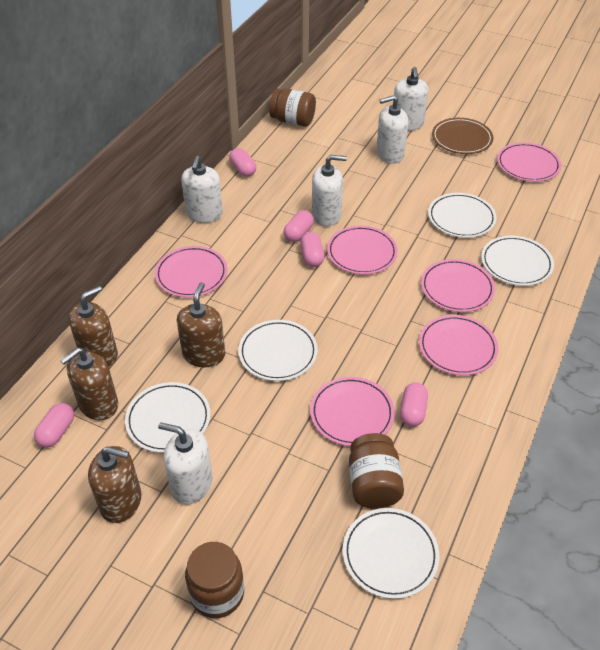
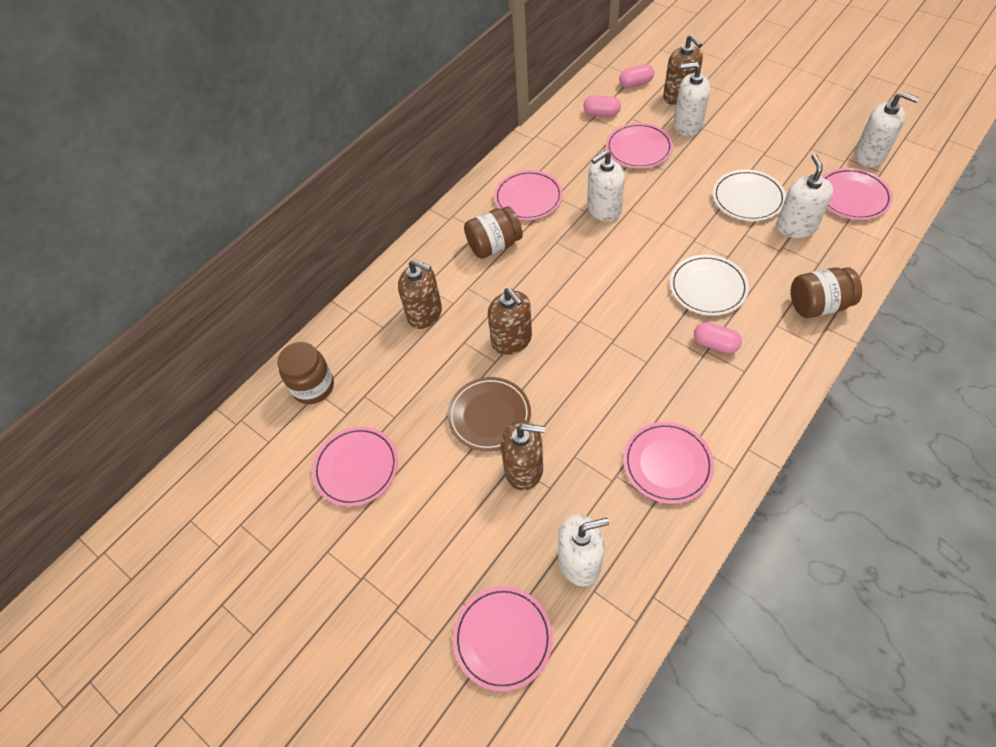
pink capsule: [34,403,74,448] [229,148,256,177] [283,210,314,242] [300,232,325,267] [400,382,428,427] = 5 -> [584,96,621,116] [619,64,654,88] [694,322,742,354] = 3
white plate: [125,382,210,453] [238,320,318,381] [343,508,439,599] [428,193,497,238] [481,236,554,286] = 5 -> [670,255,749,316] [713,170,786,221] = 2

